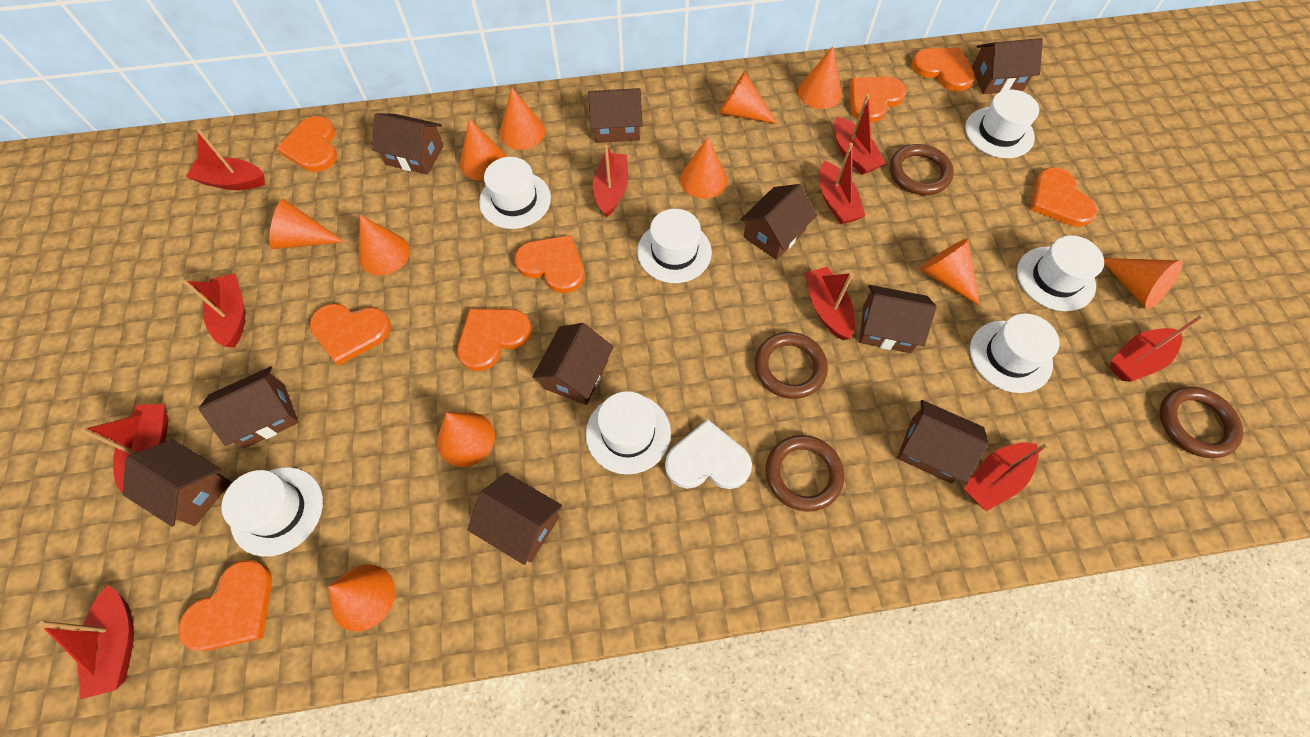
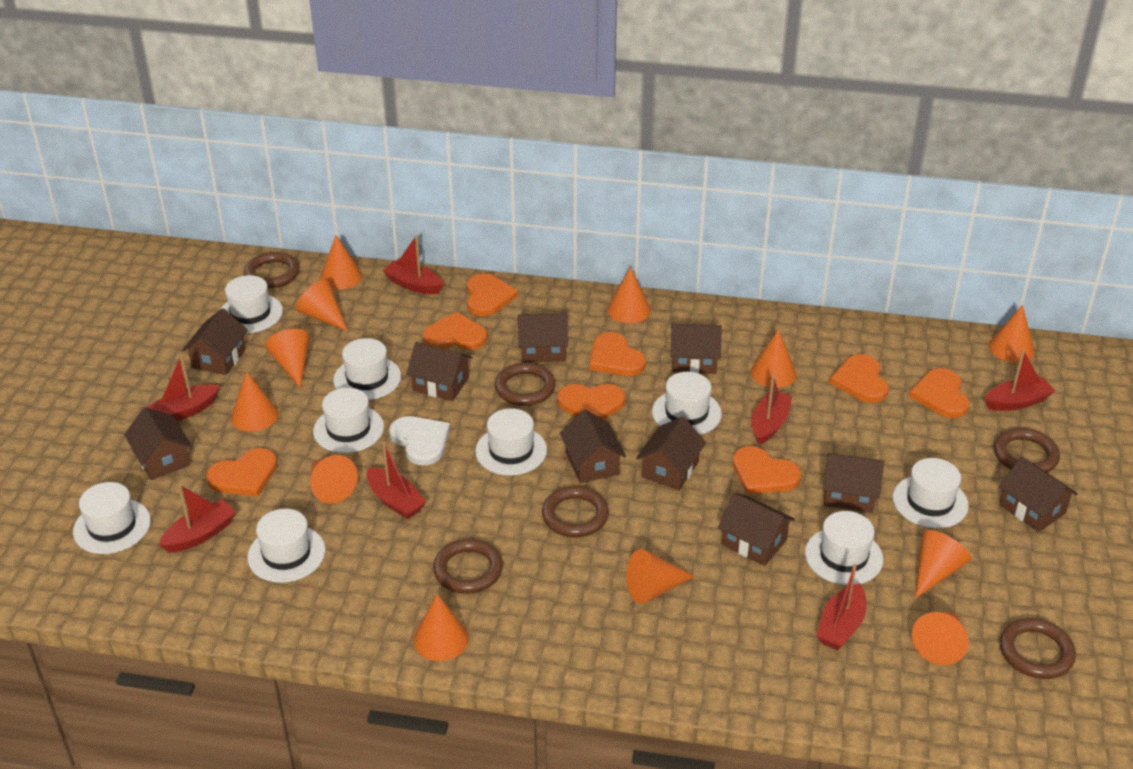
brown ring: [755,332,828,399] [765,435,844,512] [890,144,954,195] [1160,386,1243,458] = 4 -> [244,252,300,288] [433,539,503,594] [495,363,556,406] [542,486,609,537] [994,428,1060,472] [1000,618,1076,679] = 6
orange cone: [269,199,345,249] [328,564,395,631] [359,215,410,275] [437,412,495,467] [460,118,506,181] [500,88,545,150] [680,137,727,199] [719,72,778,124] [798,46,842,109] [920,238,980,306] [1104,258,1183,309] = 11 -> [231,372,279,432] [265,329,310,388] [296,279,348,332] [310,455,358,504] [320,235,362,290] [413,594,469,661] [608,267,651,323] [626,549,695,604] [751,329,796,388] [912,612,969,665] [915,530,971,599] [989,305,1034,363] = 12
red boat: [38,585,134,699] [80,404,169,494] [183,273,245,348] [186,129,265,190] [593,145,628,217] [804,267,855,340] [819,143,865,225] [834,94,886,175] [964,442,1049,512] [1110,314,1204,382] = 10 -> [146,355,220,421] [158,484,236,552] [367,442,427,519] [382,235,444,294] [752,375,792,445] [816,564,866,650] [985,350,1055,411] = 7
white hat: [221,467,323,557] [479,157,551,229] [586,391,671,474] [637,209,712,283] [965,90,1039,158] [970,313,1059,393] [1017,235,1104,311] = 7 -> [73,482,151,554] [220,275,283,333] [247,509,326,583] [313,388,384,453] [333,338,401,400] [475,408,547,476] [652,372,722,435] [805,511,883,585] [893,458,969,528] = 9

